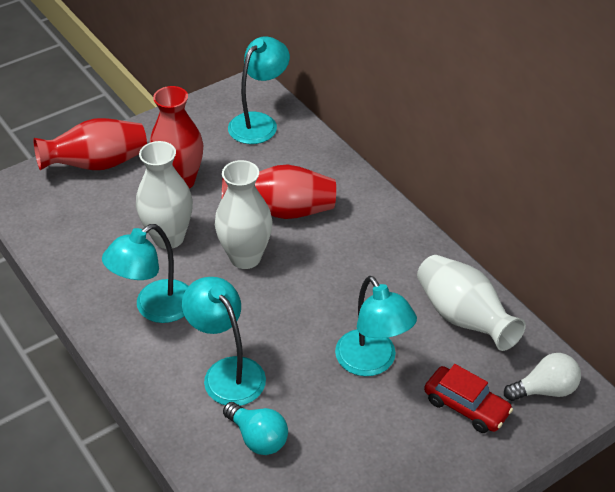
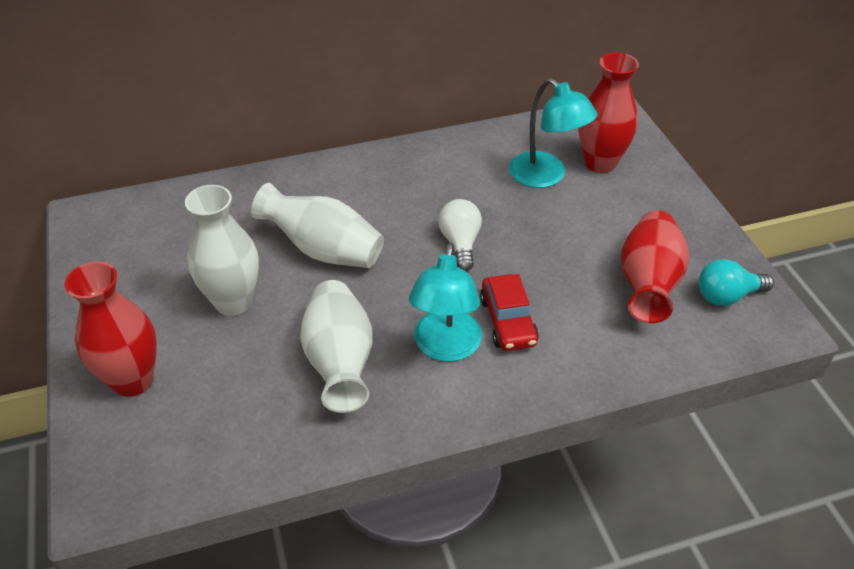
turquoise lamp: [102,224,188,323] [182,277,266,406] [228,36,290,144] [335,276,417,376] = 4 -> [409,243,482,362] [509,78,598,188] = 2

